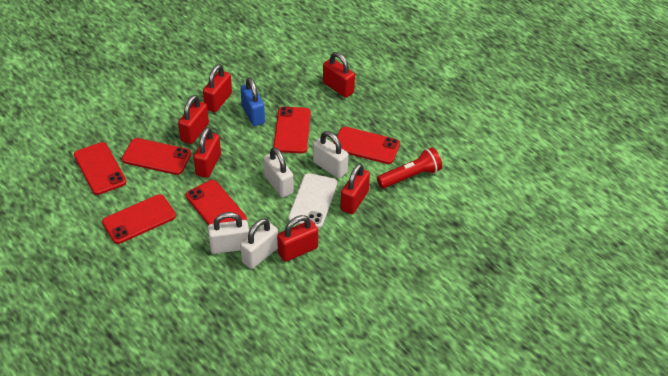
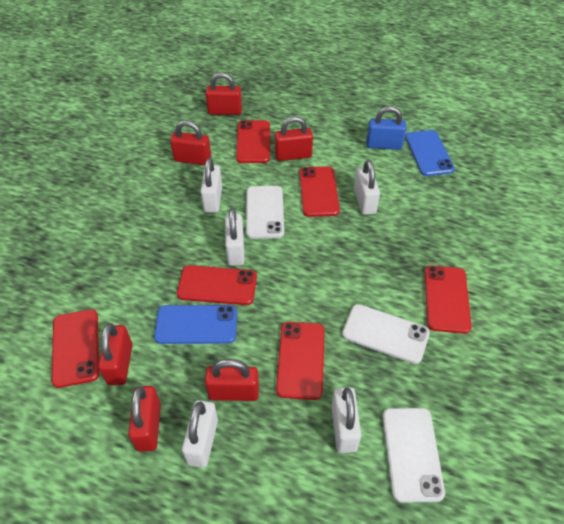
blue phone: none = 0 -> [154,305,237,344] [405,130,455,176] = 2
red flashlight: [377,147,442,189] = 1 -> none = 0
white padlock: [208,212,249,254] [240,218,278,269] [263,147,294,198] [313,131,348,179] = 4 -> [182,400,218,468] [200,158,222,213] [225,208,245,266] [331,387,361,453] [354,160,380,215] = 5
white phone: [288,173,337,228] = 1 -> [246,186,284,239] [342,304,430,364] [383,408,445,503] = 3

